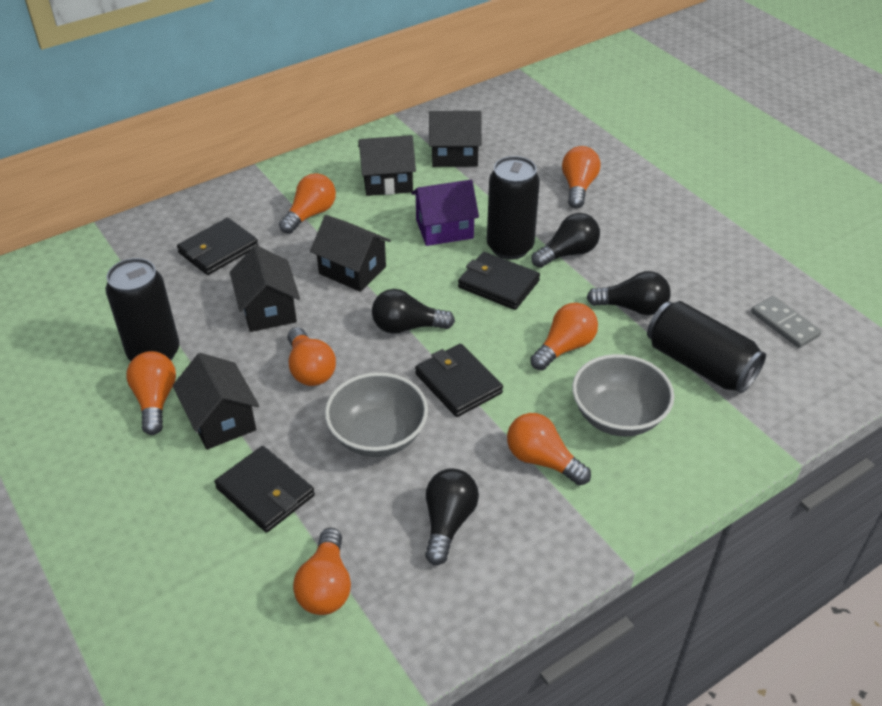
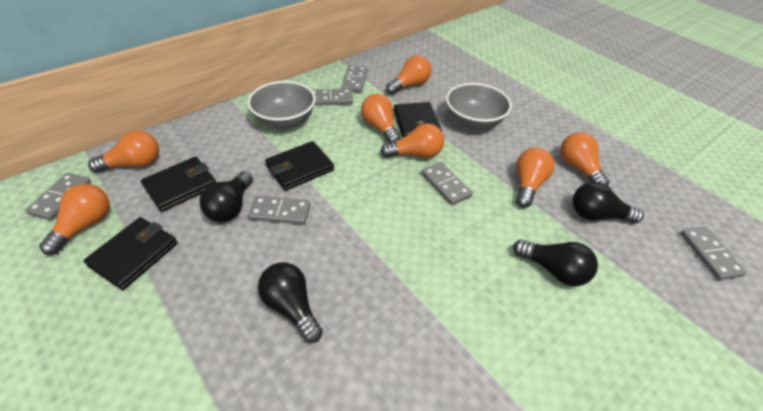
black can: [106,258,179,361] [487,156,540,260] [647,301,766,393] = 3 -> none = 0
black house: [173,353,259,450] [230,245,300,332] [310,215,391,292] [358,135,416,196] [429,111,482,167] = 5 -> none = 0
grey domino: [751,296,821,348] = 1 -> [25,173,91,220] [248,196,311,225] [312,88,353,106] [341,65,367,92] [421,162,473,205] [680,227,747,280] = 6
purple house: [411,180,479,246] = 1 -> none = 0

